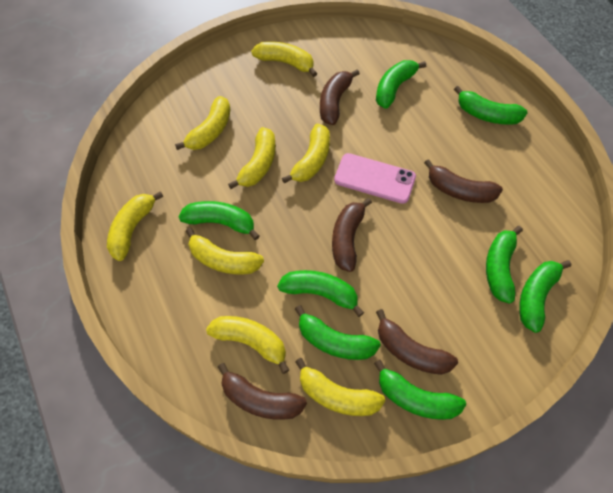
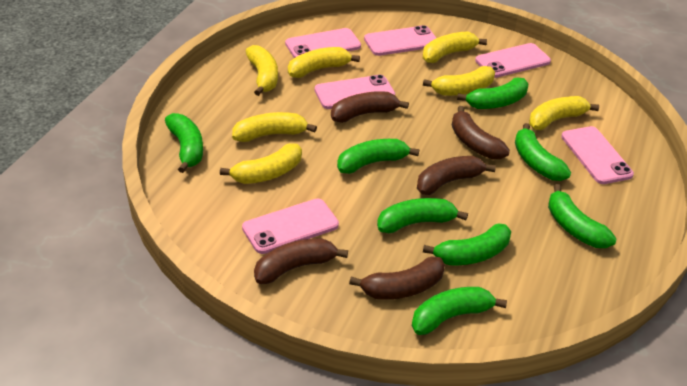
pink phone: [334,153,416,204] = 1 -> [242,199,339,254] [285,28,361,58] [314,75,395,109] [364,25,436,56] [475,43,551,78] [561,126,634,184] = 6
yellow banana: [107,191,164,261] [175,96,230,150] [186,228,264,274] [206,316,289,374] [228,127,276,189] [251,41,317,77] [282,123,330,184] [295,358,386,416] = 8 -> [220,143,302,184] [232,112,317,142] [246,45,278,96] [288,47,360,78] [423,31,487,63] [423,66,495,96] [529,96,599,130] = 7

